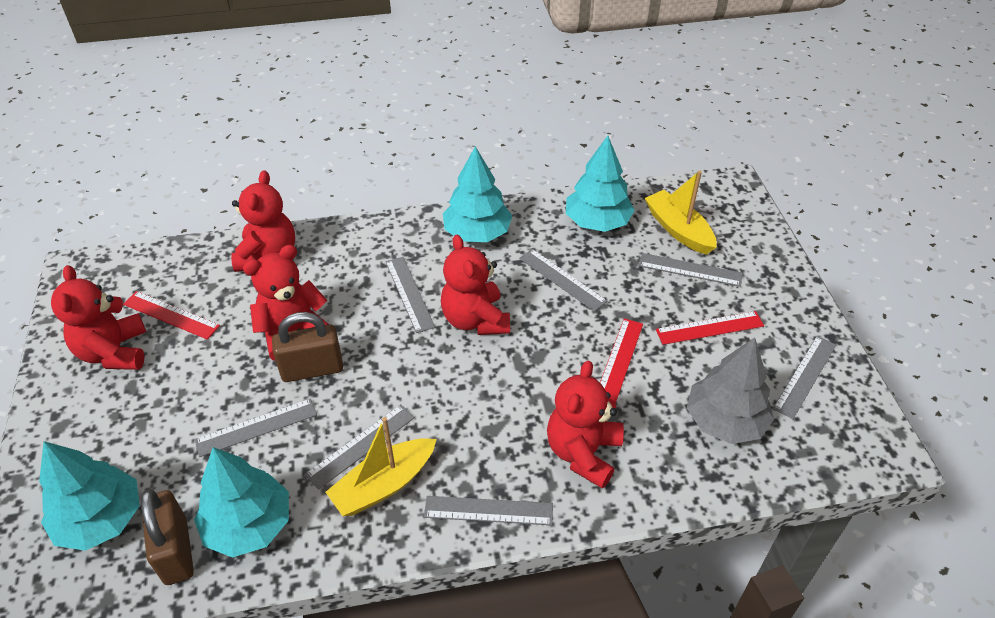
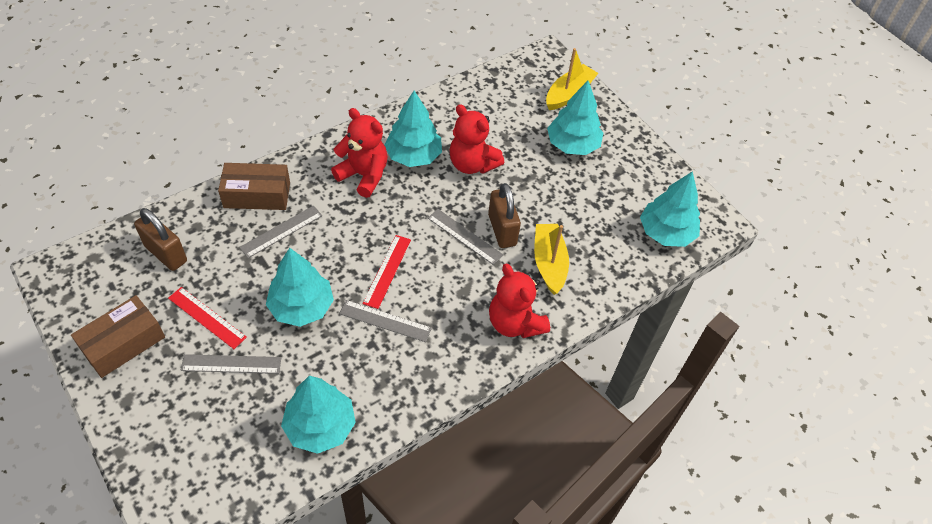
brown box: none = 0 -> [71,295,165,378] [218,163,290,210] = 2
grey ruler: [195,398,317,457] [305,404,415,490] [385,257,435,333] [424,496,553,525] [519,249,607,312] [639,253,743,287] [773,336,836,419] = 7 -> [181,354,281,374] [239,206,322,258] [339,300,432,342] [428,209,503,265] = 4
grey tree: [687,338,774,444] = 1 -> none = 0
red ruler: [123,291,220,340] [600,318,643,403] [656,311,764,345] = 3 -> [168,287,247,349] [363,235,411,309] = 2
red teddy bear: [51,265,146,370] [231,170,295,272] [243,245,329,361] [441,234,510,335] [547,361,624,489] = 5 -> [331,108,388,198] [449,104,504,174] [489,264,550,338] = 3
turquoise tree: [39,441,140,551] [194,447,289,558] [443,146,512,242] [566,136,635,232] = 4 -> [266,248,334,327] [281,376,356,454] [384,91,442,167] [547,81,603,155] [640,171,700,247] = 5

